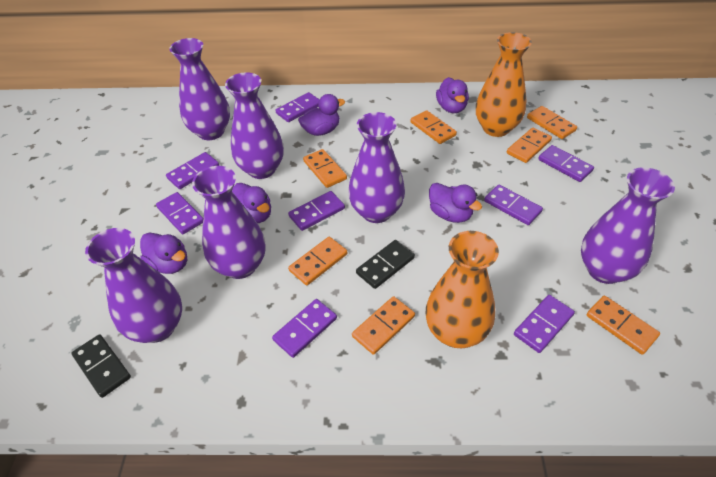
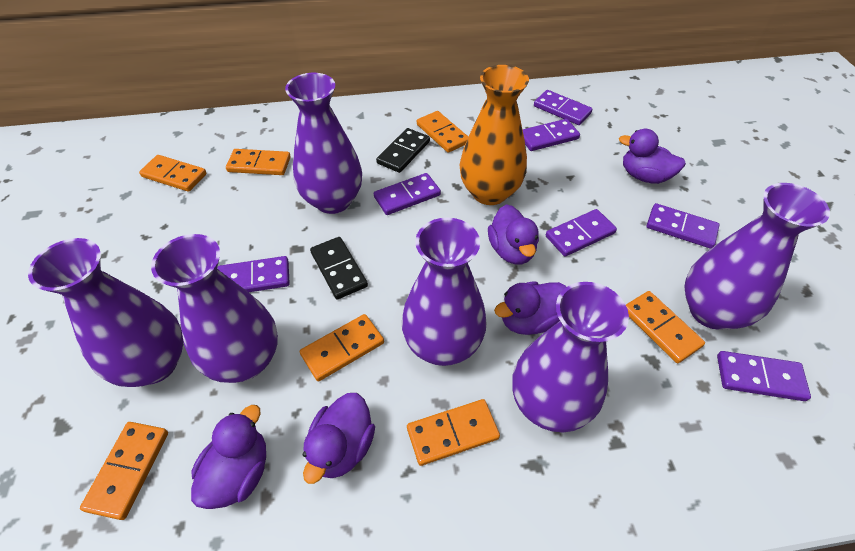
orange vase: [426,231,499,348] [476,32,532,137] = 2 -> [459,65,529,205] = 1
purple domino: [156,192,204,234] [166,152,219,189] [272,299,337,358] [275,92,320,122] [288,191,345,231] [484,184,543,225] [514,295,575,353] [538,145,594,182] = 8 -> [217,256,290,292] [374,173,441,215] [522,119,580,151] [534,90,593,125] [546,209,617,257] [647,203,720,249] [717,351,811,401] = 7

